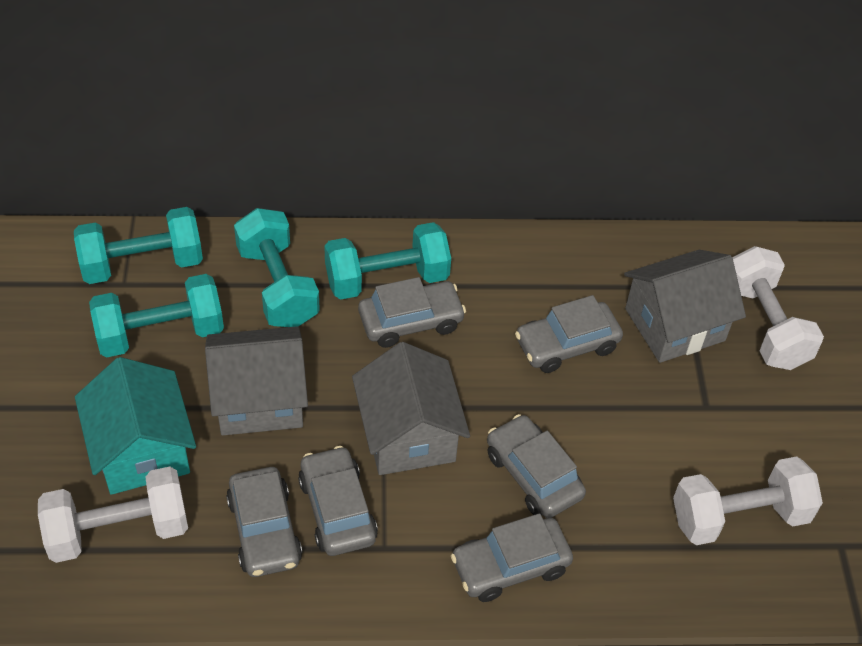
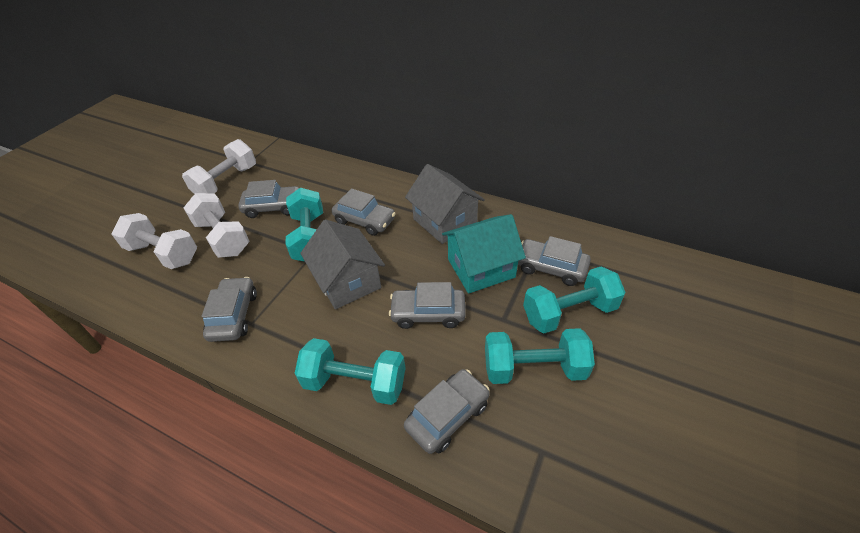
grey house: [205,326,308,436] [352,342,470,475] [624,250,746,363] = 3 -> [300,219,385,309] [405,164,485,244] = 2

